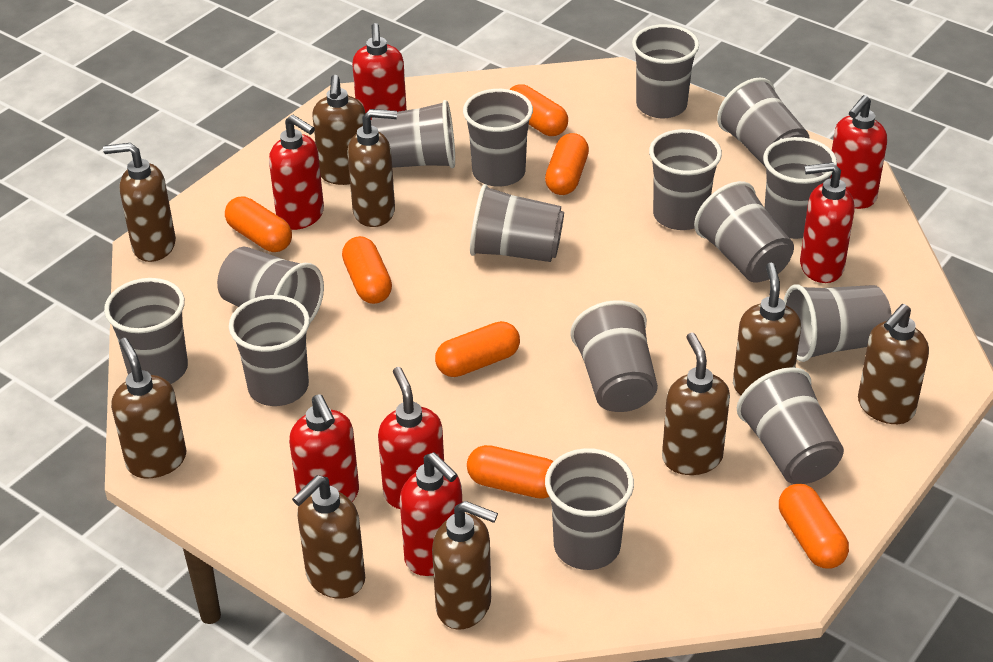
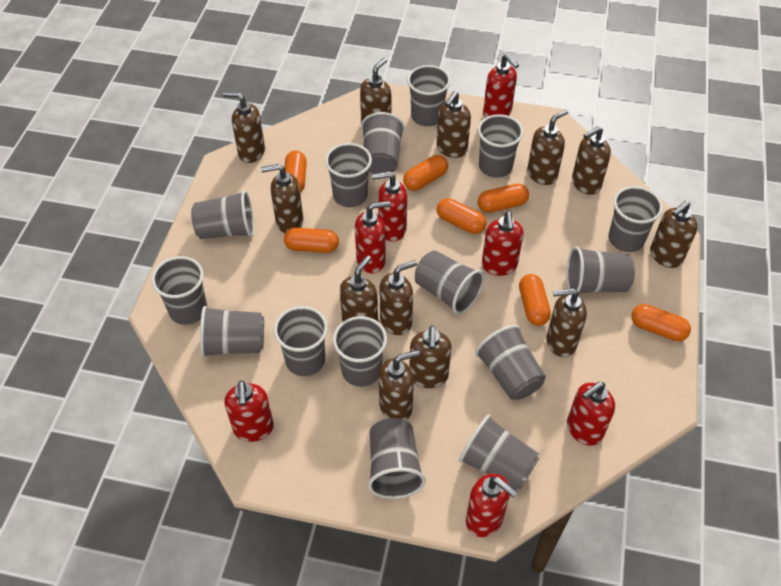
brown soap dispenser: [103,143,176,262] [111,338,186,478] [292,475,365,599] [312,75,365,185] [347,109,397,227] [432,501,498,630] [662,332,730,475] [733,263,801,395] [858,304,929,424] = 9 -> [223,92,265,163] [261,164,303,233] [340,255,378,322] [360,58,391,124] [379,350,420,421] [380,260,417,335] [409,326,452,388] [437,91,471,158] [527,109,568,185] [546,288,587,357] [572,126,611,195] [650,201,698,268] = 12

